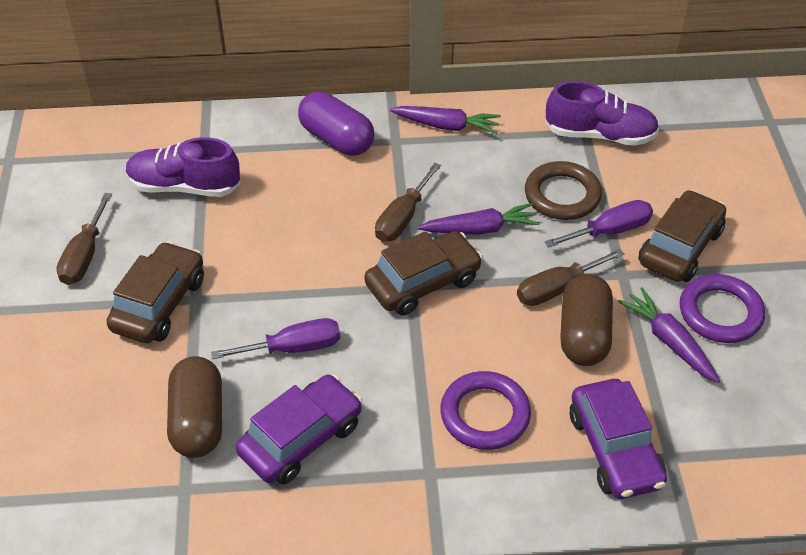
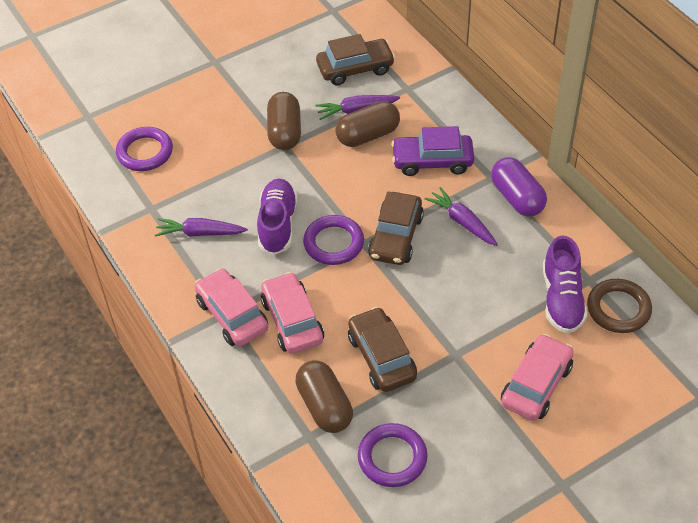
brown capsule: [167,356,222,458] [560,274,613,366] = 2 -> [267,92,301,150] [295,360,353,433] [336,101,400,147] = 3
brown screwdriver: [56,193,112,285] [375,163,441,242] [517,249,624,306] = 3 -> none = 0
pink car: none = 0 -> [195,268,268,346] [261,272,324,354] [501,334,574,421] = 3
purple car: [236,374,362,484] [570,379,667,499] = 2 -> [391,126,474,176] = 1
purple ring: [440,371,531,450] [680,274,765,343] = 2 -> [116,127,173,171] [303,215,364,265] [358,423,428,487] = 3
purple screwdriver: [211,318,340,359] [545,200,653,248] = 2 -> none = 0

